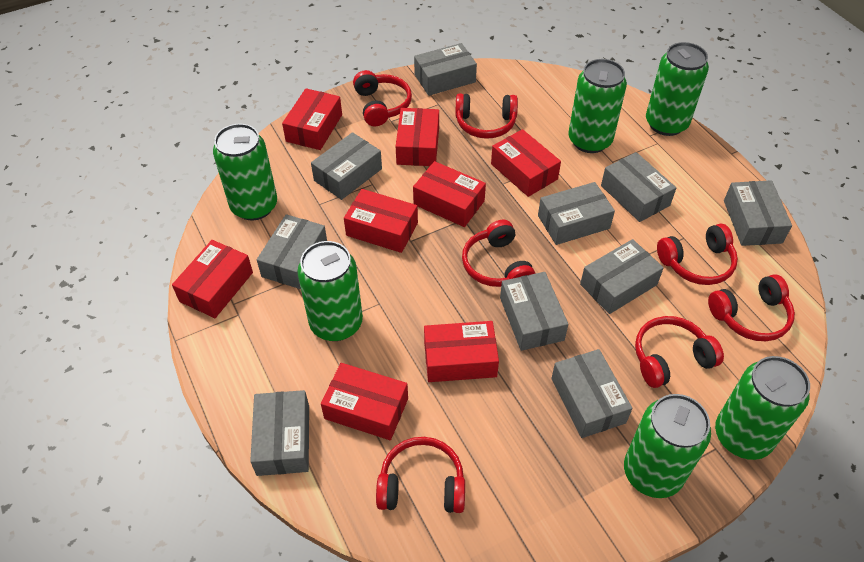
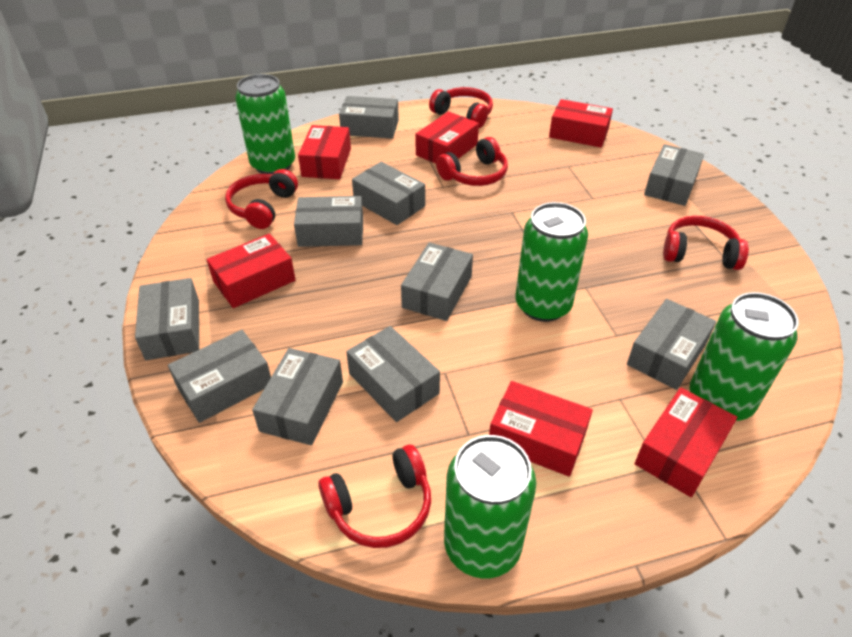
green can: [213,124,277,220] [297,241,363,341] [569,59,627,153] [624,394,711,498] [646,42,709,136] [715,356,810,460] = 6 -> [235,74,295,174] [444,435,536,578] [515,202,588,322] [690,292,798,421] = 4
red box: [172,240,253,318] [282,88,342,150] [321,363,408,440] [344,189,418,253] [396,108,439,166] [413,161,486,227] [424,321,499,382] [491,129,561,197] = 8 -> [207,234,296,308] [298,125,351,179] [415,111,479,164] [489,381,593,477] [549,99,613,148] [635,387,737,497] = 6
red headphones: [353,70,412,126] [376,437,465,513] [455,93,518,139] [462,220,536,287] [635,316,724,388] [657,224,738,285] [708,274,795,341] = 7 -> [225,169,298,229] [318,445,431,548] [429,87,493,128] [436,137,508,186] [663,216,749,270] = 5

